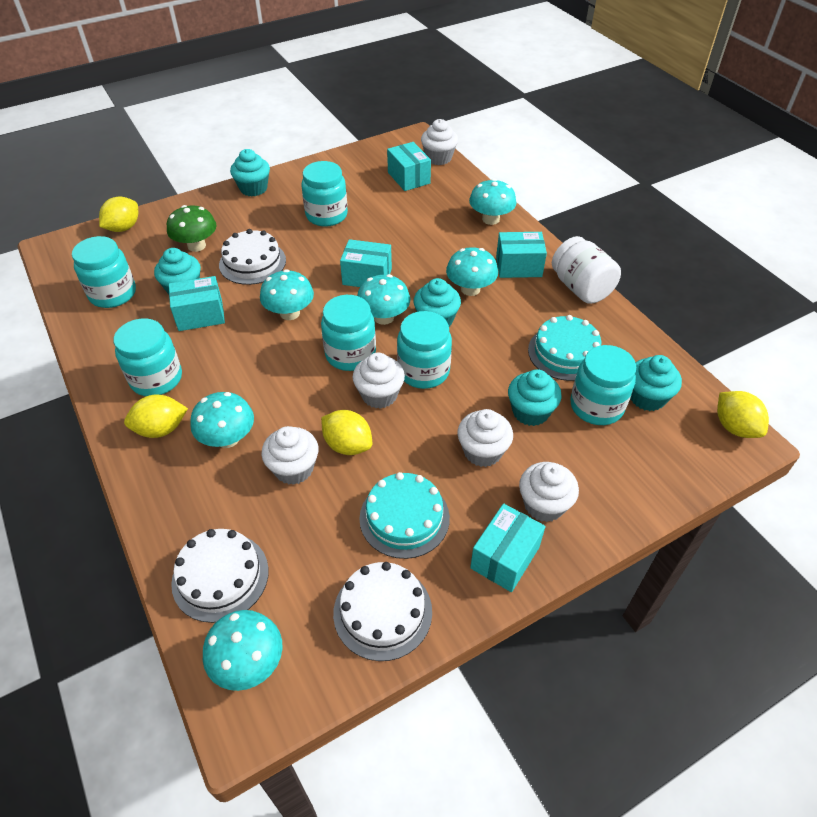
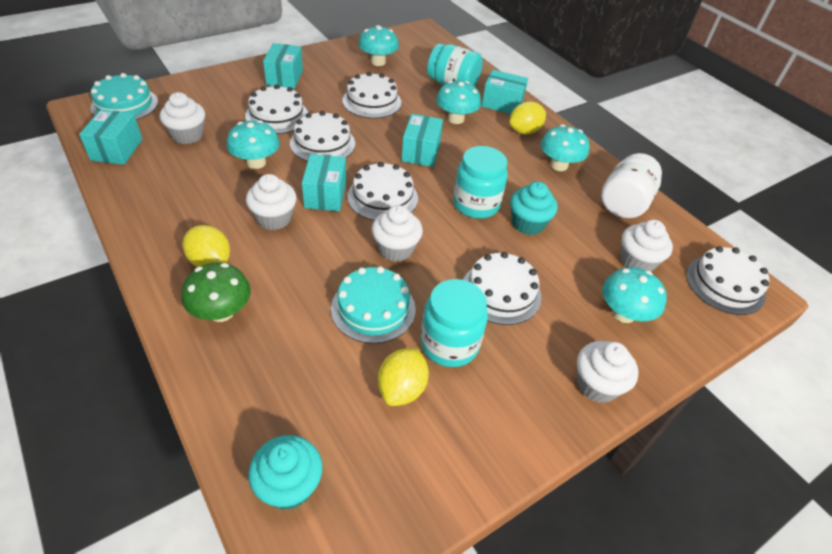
turquoise cupcake: [154,248,201,294] [230,149,270,197] [414,278,461,327] [508,369,562,426] [630,355,682,411] = 5 -> [248,435,322,510] [510,181,558,235] = 2
turquoise jar: [72,236,136,308] [114,318,182,396] [301,161,348,227] [321,295,376,371] [397,311,452,389] [570,345,636,425] = 6 -> [420,279,488,367] [427,43,483,86] [453,146,508,219] = 3
turquoise mushroom: [190,392,254,448] [203,610,283,691] [260,269,314,320] [357,274,410,325] [446,247,498,296] [469,179,516,225] = 6 -> [227,120,280,169] [358,25,399,66] [436,81,481,124] [541,124,589,171] [602,267,667,323] = 5
white cake: [171,529,269,623] [219,229,286,285] [333,562,432,661] = 3 -> [245,85,308,134] [290,111,355,162] [342,72,401,118] [347,162,418,220] [463,252,541,325] [686,246,770,315] = 6
yellow lemon: [99,197,138,232] [124,395,188,438] [321,410,372,455] [717,391,769,438] = 4 -> [182,225,230,267] [378,348,429,406] [509,101,546,134] = 3

